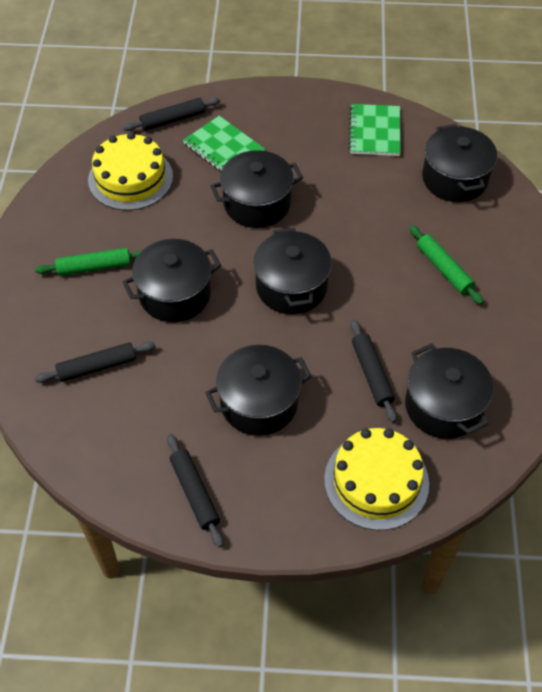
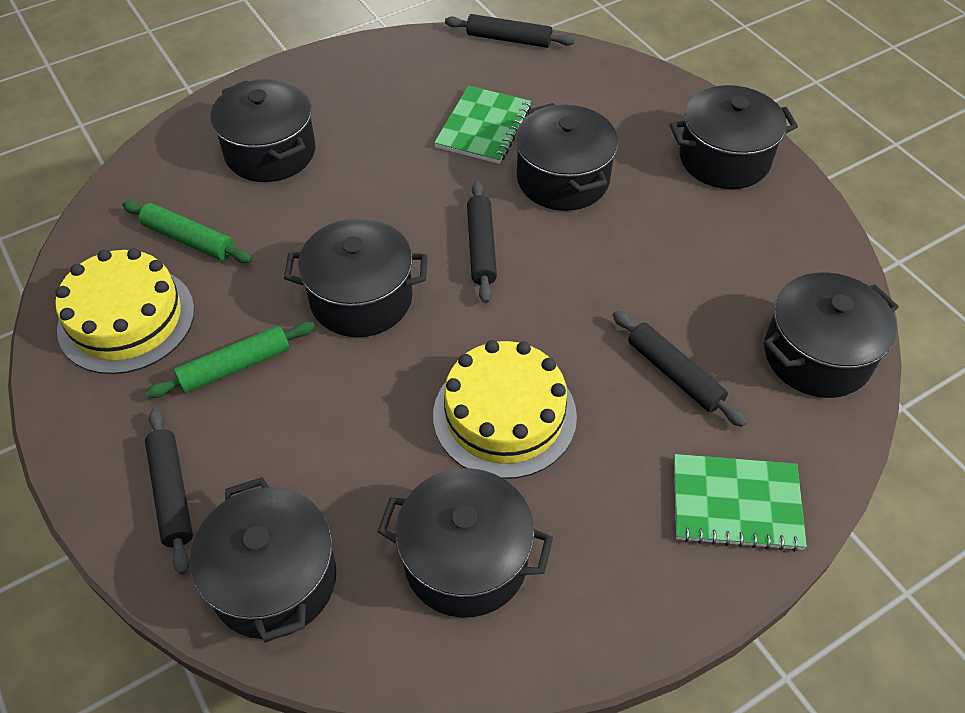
black pot: [123,239,222,322] [205,345,312,436] [210,150,303,228] [253,228,332,314] [405,343,493,439] [422,124,497,202] = 6 -> [190,477,336,642] [210,79,315,182] [284,218,428,337] [378,468,553,618] [515,103,618,211] [669,85,798,189] [764,272,899,398] = 7

